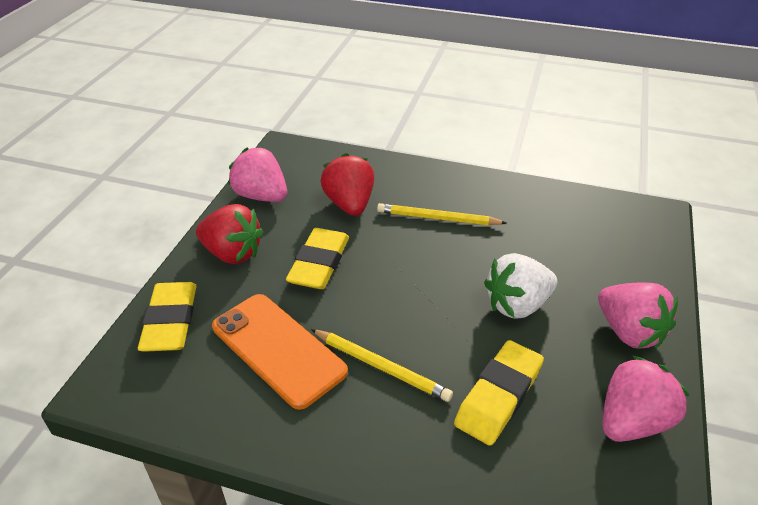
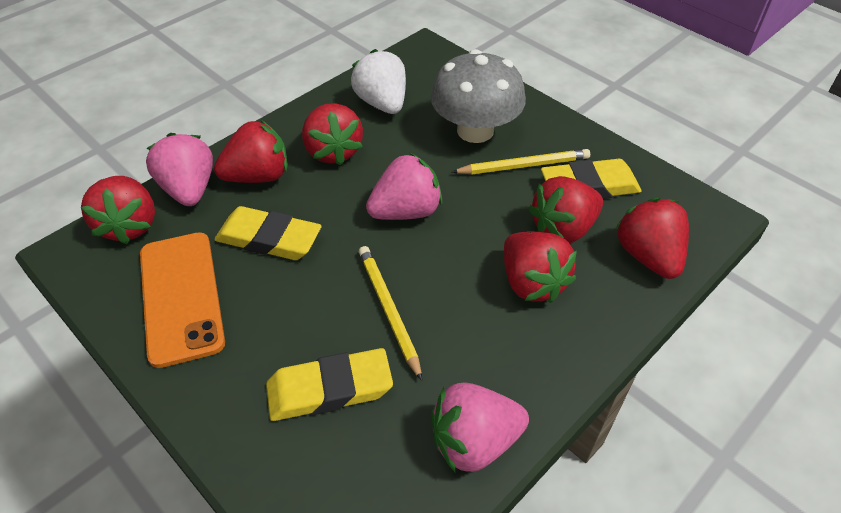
grey mushroom: none = 0 -> [431,49,526,143] = 1
red strawberry: [196,204,263,264] [320,153,374,216] = 2 -> [81,176,155,244] [214,120,288,183] [302,103,363,166] [504,231,577,303] [528,176,603,243] [616,198,689,279] = 6

